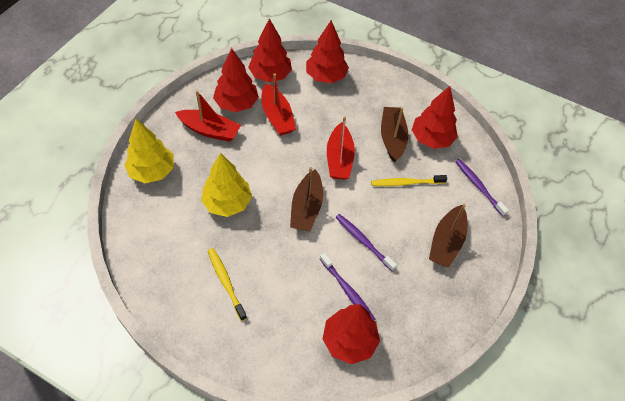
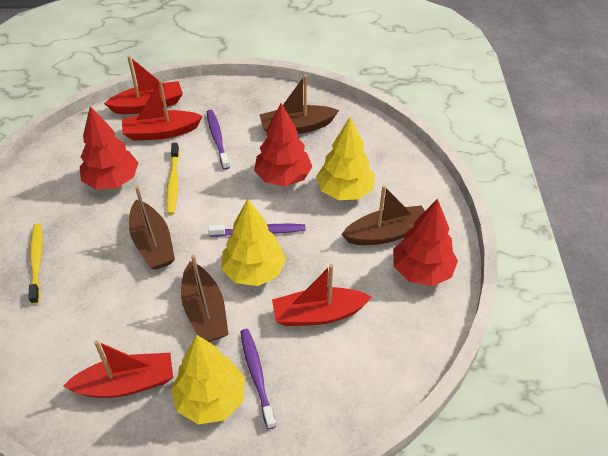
brown boat: [290,167,323,231] [381,107,408,162] [429,204,468,268] = 3 -> [129,186,175,270] [181,255,229,342] [260,75,339,134] [341,185,425,245] = 4
red boat: [175,91,241,142] [262,73,296,136] [327,116,355,180] = 3 -> [63,340,173,398] [104,56,183,114] [122,80,203,141] [272,264,372,326] = 4
red tree: [213,48,259,112] [248,18,292,82] [306,20,349,83] [323,304,380,364] [412,86,458,149] = 5 -> [80,106,138,189] [254,103,312,186] [393,199,458,286] = 3
yellow tree: [124,119,174,183] [201,153,252,217] = 2 -> [171,335,245,424] [221,199,286,286] [316,117,375,200] = 3

